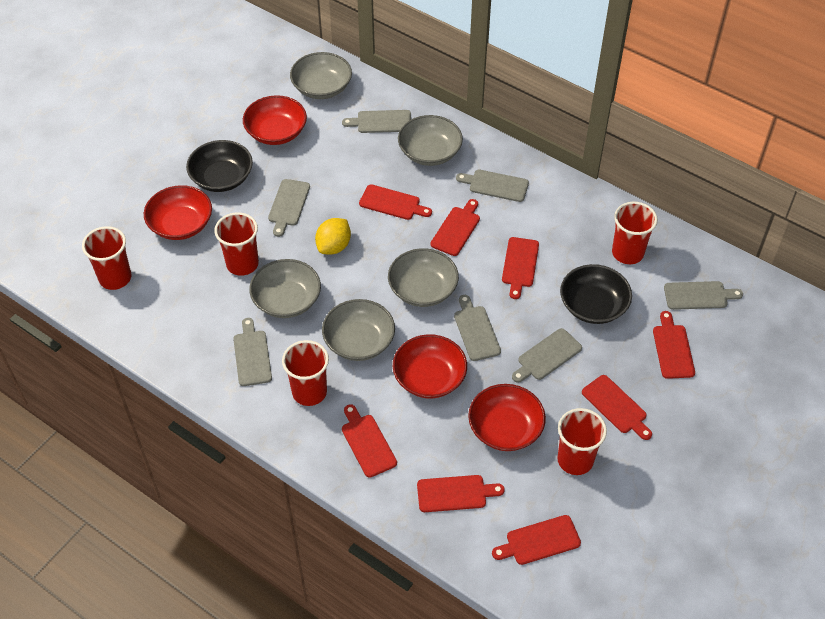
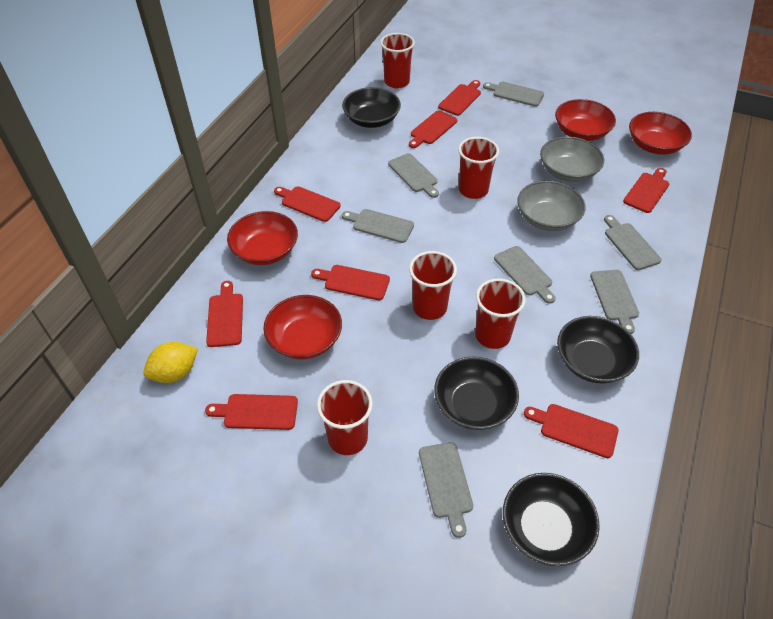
black bowl: [186,140,253,192] [560,264,632,324] = 2 -> [342,87,401,128] [434,356,519,430] [503,473,600,566] [557,316,639,383] = 4
grey bowl: [249,259,321,318] [290,52,352,99] [322,299,395,361] [388,248,459,307] [398,115,463,166] = 5 -> [517,181,585,231] [540,136,604,182] = 2

